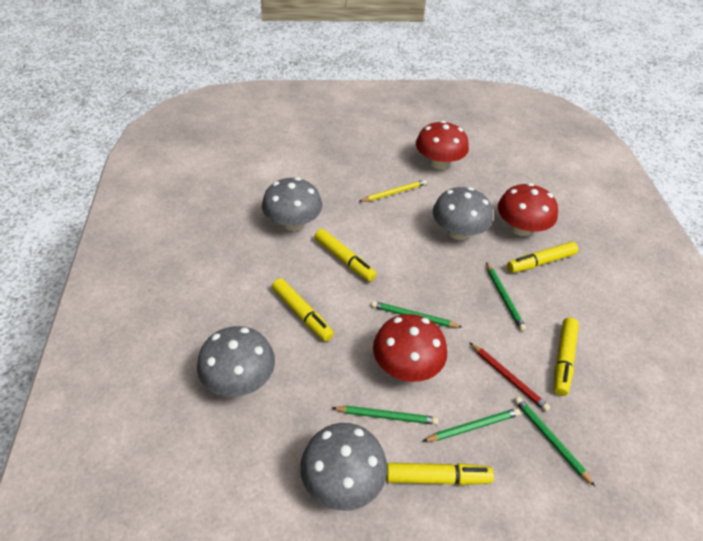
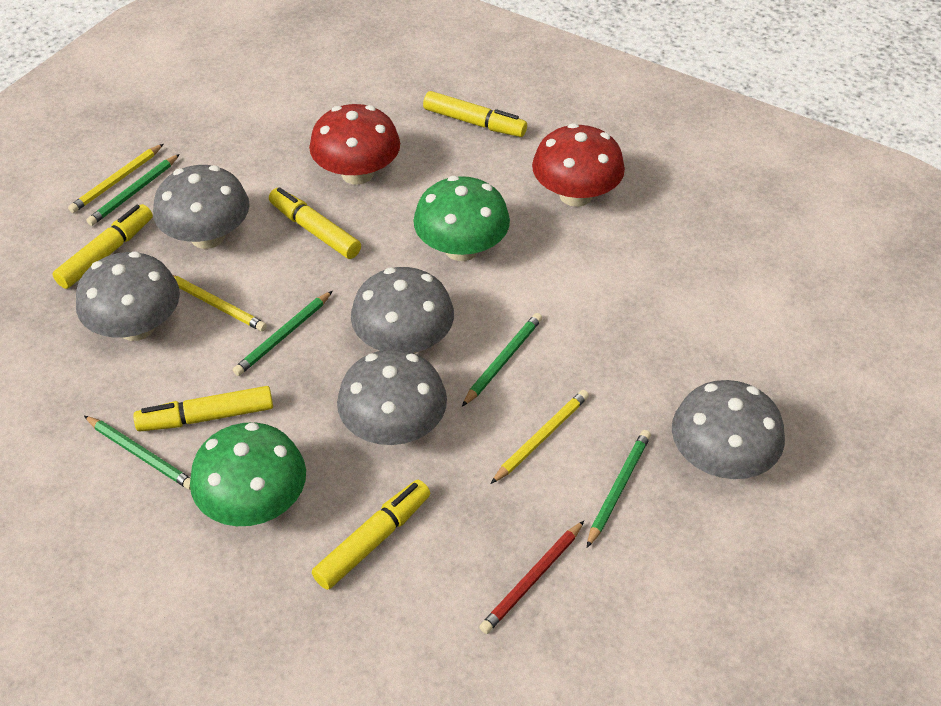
green mushroom: none = 0 -> [190,422,306,526] [413,176,510,261] = 2
grey mushroom: [197,326,275,397] [262,177,322,231] [300,423,387,511] [433,187,493,240] = 4 -> [76,251,180,341] [153,165,250,249] [337,349,447,445] [351,267,454,354] [672,380,785,479] = 5
red mushroom: [373,314,447,382] [416,121,469,169] [498,183,558,236] = 3 -> [309,104,400,185] [532,123,625,207] = 2
yellow pencil: [359,180,427,202] = 1 -> [68,144,163,213] [173,275,267,331] [491,390,589,484] = 3

